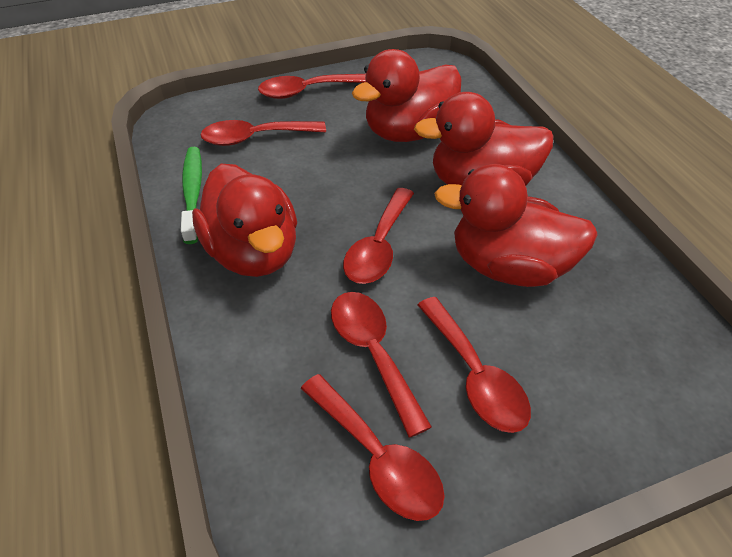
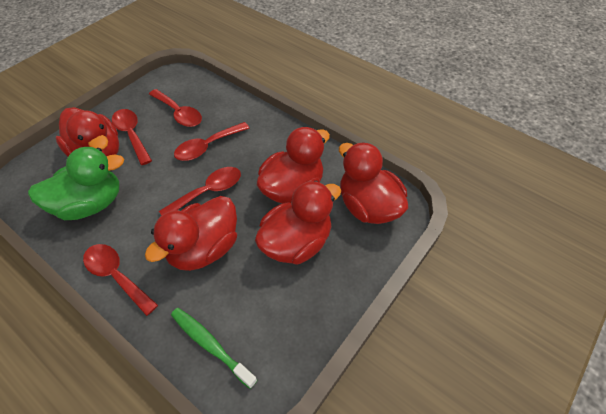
green duck: none = 0 -> [28,147,124,220] = 1
red duck: [192,164,297,277] [352,49,461,142] [414,92,553,186] [434,164,598,287] = 4 -> [56,107,119,157] [145,196,237,271] [255,181,341,265] [257,127,330,204] [339,142,408,224] = 5
red spoon: [201,120,326,146] [258,74,366,99] [301,374,445,521] [331,292,432,438] [343,188,414,284] [418,297,531,433] = 6 -> [83,244,158,316] [112,109,152,165] [149,89,202,127] [159,167,241,216] [174,122,250,161] = 5

